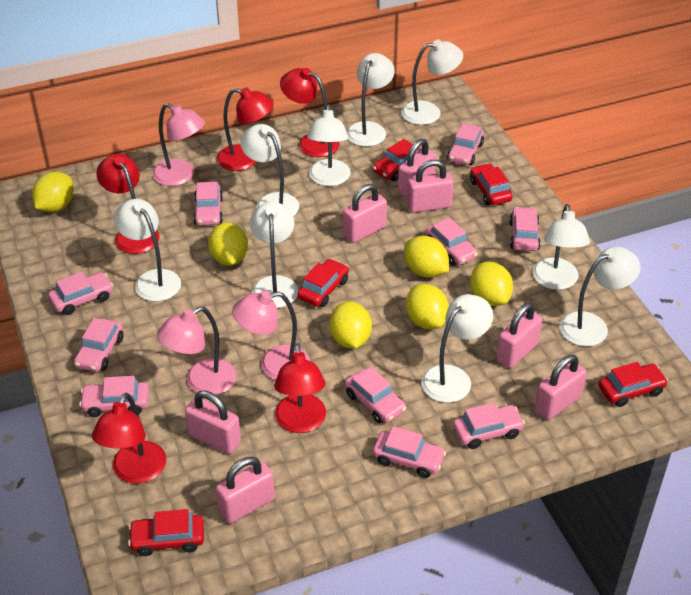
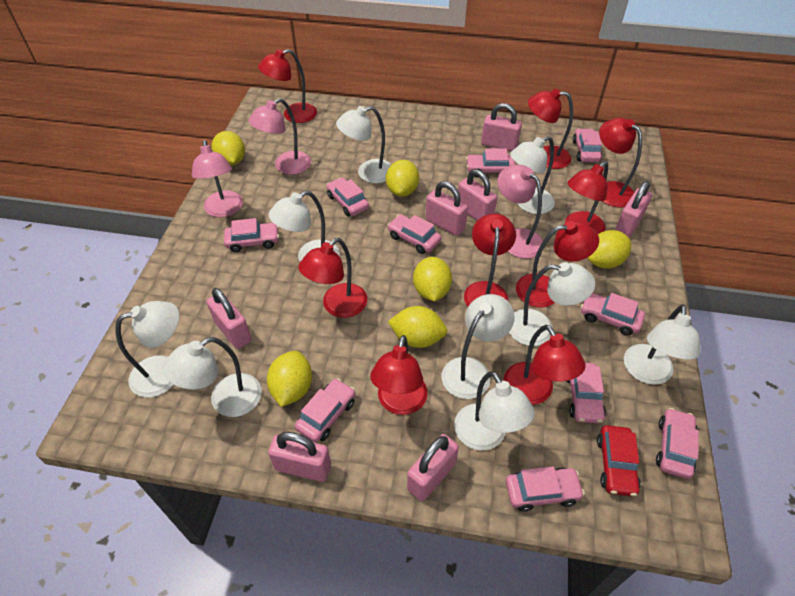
red car: [128,509,204,556] [297,259,349,307] [373,139,421,181] [470,163,513,205] [598,362,668,407] = 5 -> [597,425,641,496] = 1
red lamp: [92,392,166,484] [96,154,160,254] [217,87,274,171] [274,343,326,433] [280,68,340,157] = 5 -> [258,49,317,123] [298,238,367,318] [370,335,428,415] [464,214,516,307] [503,325,586,405] [516,221,599,307] [528,89,573,169] [565,161,608,234] [599,118,642,208] = 9

